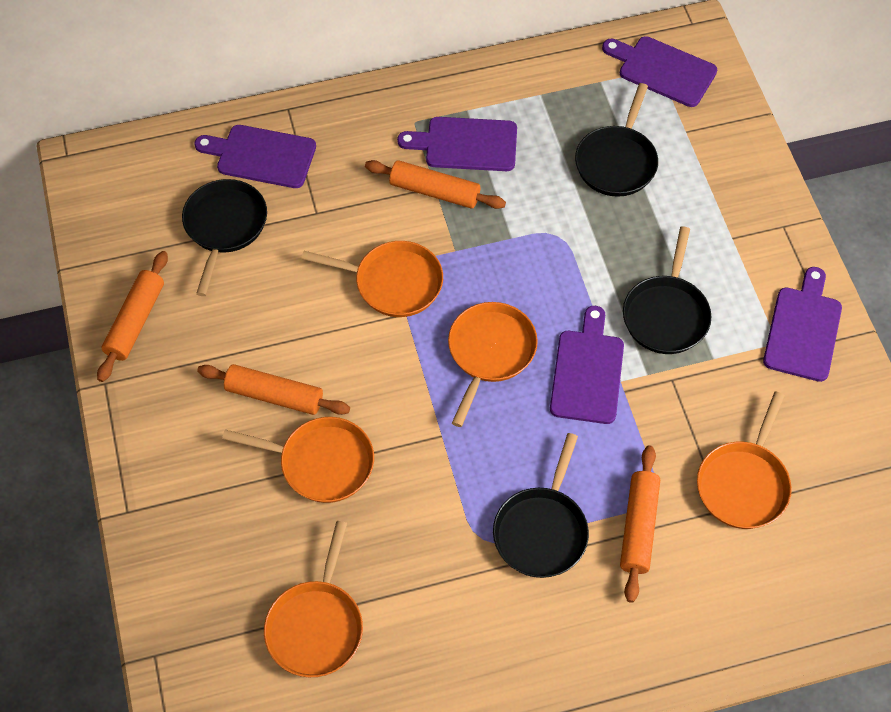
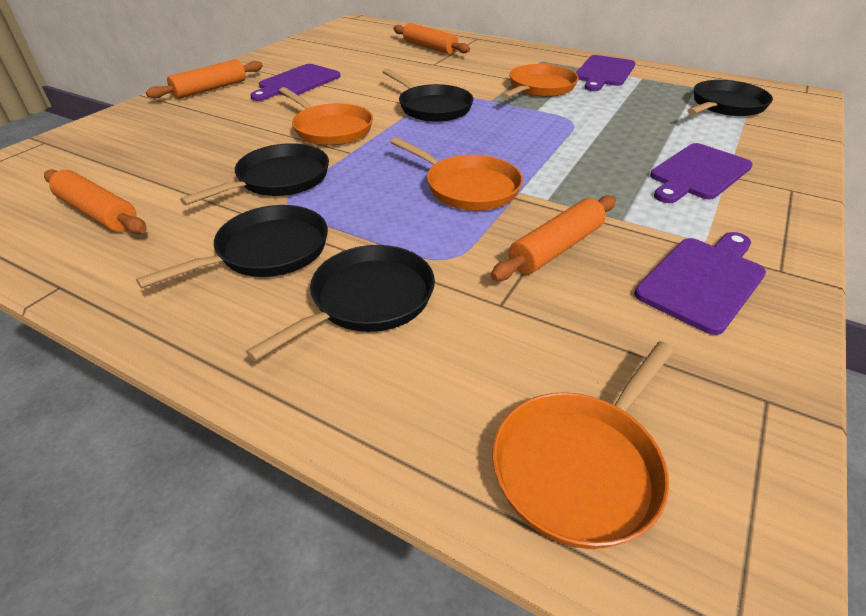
black pan: [182,179,267,296] [493,433,589,578] [575,83,658,197] [623,226,712,354] = 4 -> [136,205,328,288] [180,143,329,205] [246,245,435,361] [383,69,474,122] [687,80,773,116] = 5
orange pan: [222,417,374,503] [264,521,363,677] [301,241,443,317] [448,302,538,427] [697,392,792,529] = 5 -> [279,87,373,145] [391,137,523,211] [492,341,674,549] [501,64,579,99] = 4
purple cutting board: [194,125,316,188] [397,117,517,171] [550,306,624,424] [602,36,717,107] [763,267,842,382] = 5 -> [250,64,341,101] [576,55,635,91] [634,232,766,335] [650,143,753,203] = 4

